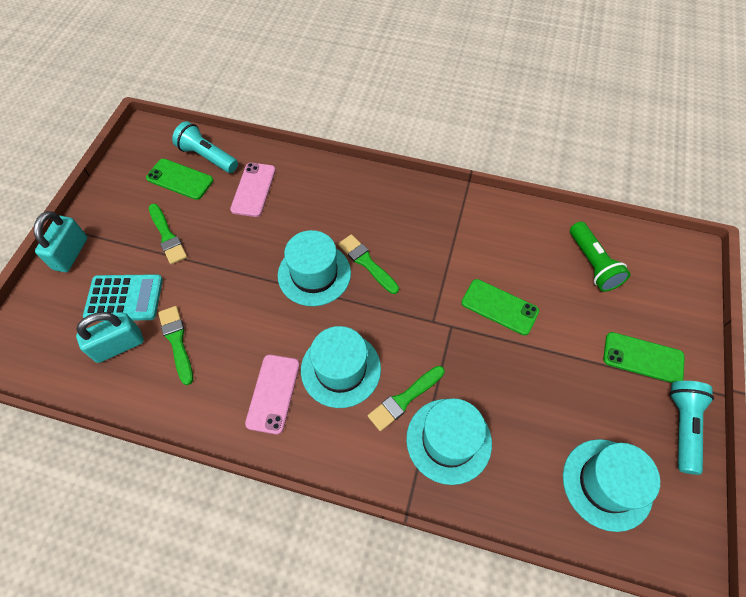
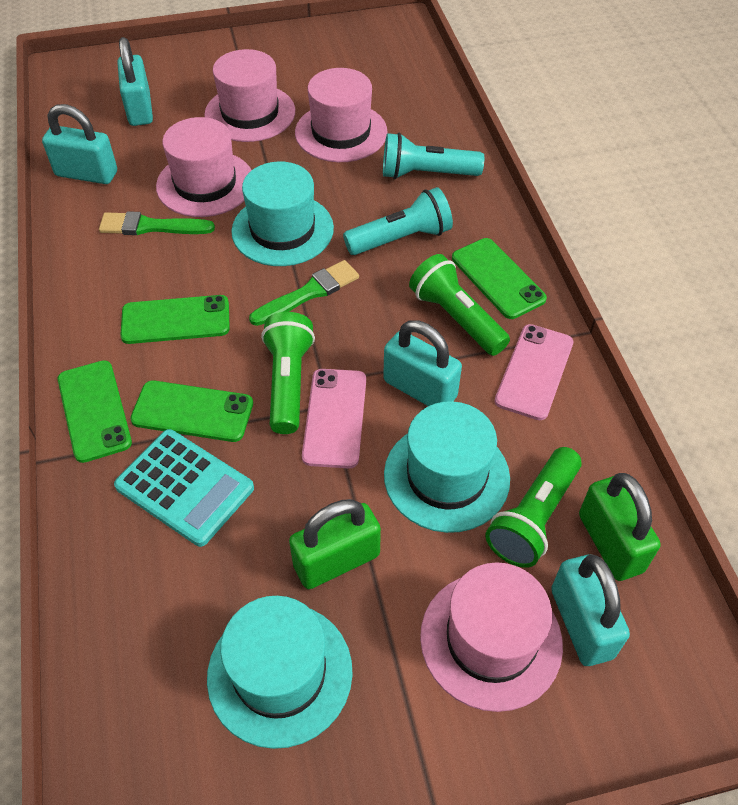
green brush: [149,204,187,265] [158,306,193,385] [338,234,399,294] [368,366,445,431] = 4 -> [99,211,215,235] [249,260,359,326] = 2
green flashlight: [570,222,630,292] = 1 -> [261,312,315,434] [409,254,510,356] [485,447,582,568] = 3
green padlock: none = 0 -> [289,499,381,589] [579,473,661,581] = 2
green phone: [146,159,213,200] [461,279,539,335] [603,332,685,383] = 3 -> [58,360,132,463] [120,295,230,344] [130,380,253,442] [452,238,547,319] = 4
pink hat: none = 0 -> [156,117,252,217] [204,49,295,142] [295,68,388,162] [420,562,563,712] = 4
turquoise hat: [278,230,351,306] [301,326,381,408] [406,398,492,485] [563,439,660,532] = 4 -> [207,596,353,749] [231,161,334,266] [384,401,510,533] = 3
turquoise padlock: [34,211,87,272] [76,312,144,363] = 2 -> [42,104,117,184] [117,37,153,126] [383,320,462,406] [551,554,630,666] = 4

